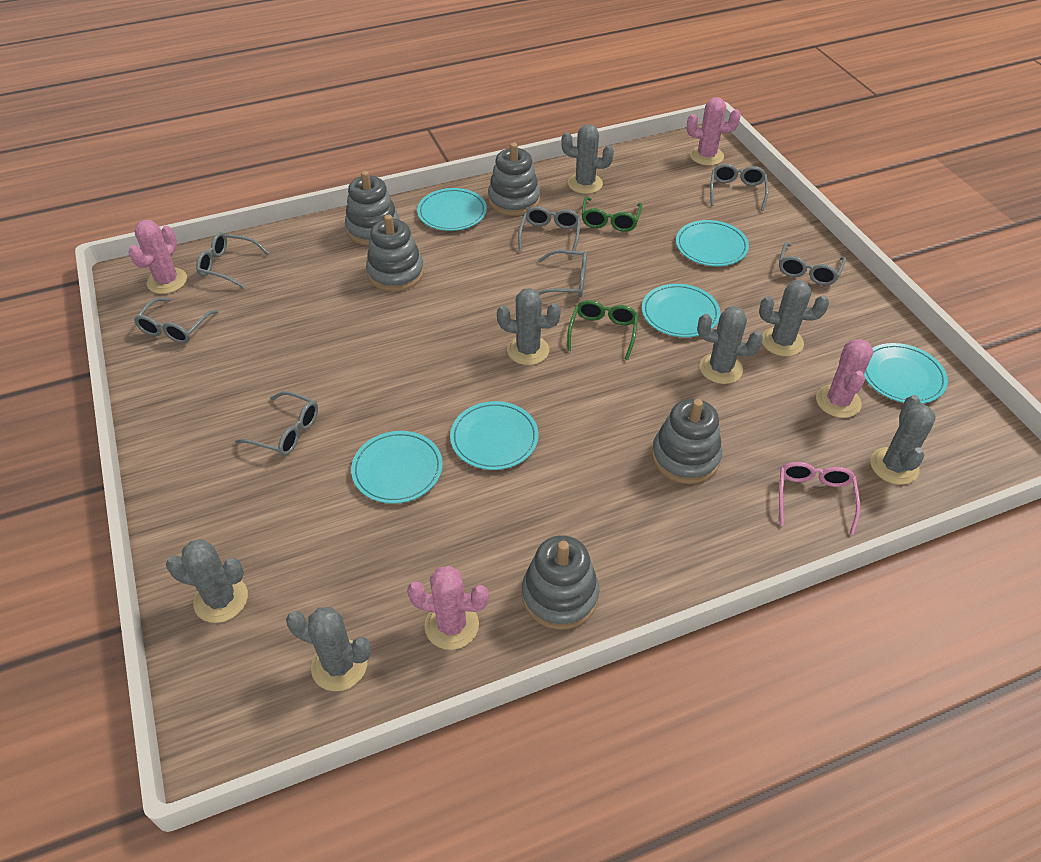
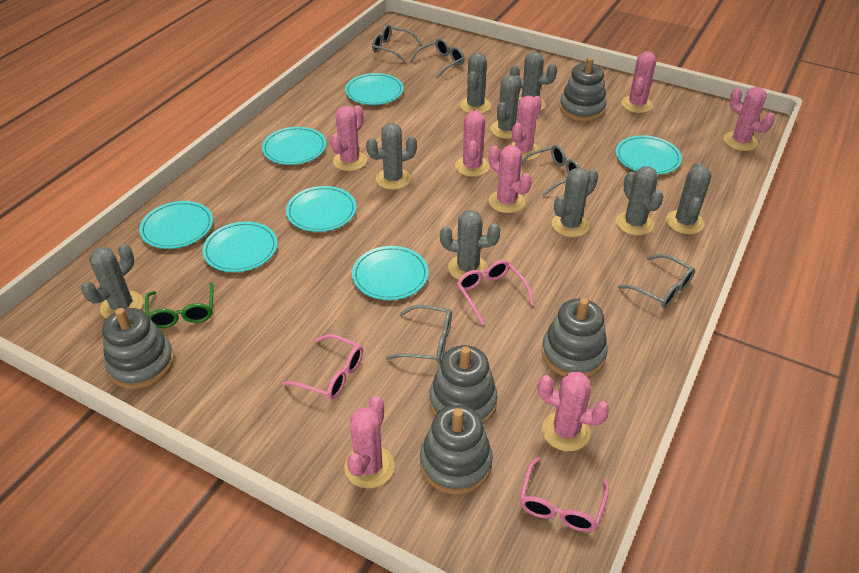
green glasses: [567,300,638,360] [581,197,642,232] = 2 -> [145,282,214,328] = 1
grey cactus: [166,539,248,623] [286,607,371,691] [497,288,561,365] [561,124,614,194] [697,306,763,384] [759,280,829,357] [870,395,936,485] = 7 -> [81,244,143,319] [366,123,417,190] [440,210,500,280] [460,52,491,114] [490,75,521,139] [510,51,557,111] [552,168,598,237] [616,166,664,236] [666,162,712,234] = 9
grey glasses: [134,298,218,343] [196,232,269,288] [235,391,318,456] [518,206,581,257] [538,250,587,297] [710,164,769,211] [779,242,846,285] = 7 -> [372,24,421,62] [386,305,452,364] [410,38,465,79] [521,145,580,196] [618,254,695,308] = 5
pink cactus: [128,220,187,294] [407,566,489,650] [687,97,741,166] [816,339,873,418] = 4 -> [330,105,367,171] [345,396,394,489] [455,109,490,177] [489,145,532,213] [508,96,542,161] [538,372,610,451] [621,51,656,113] [724,87,775,151] = 8
pink glasses: [779,462,860,535] = 1 -> [282,334,363,400] [457,260,534,325] [520,457,609,532] = 3
turquoise plate: [351,431,443,504] [417,188,487,231] [450,401,539,470] [642,284,720,337] [676,220,749,266] [864,343,948,404] = 6 -> [139,201,213,249] [202,221,278,272] [262,127,326,165] [286,186,356,232] [345,73,404,105] [352,246,429,300] [616,135,682,175] = 7

